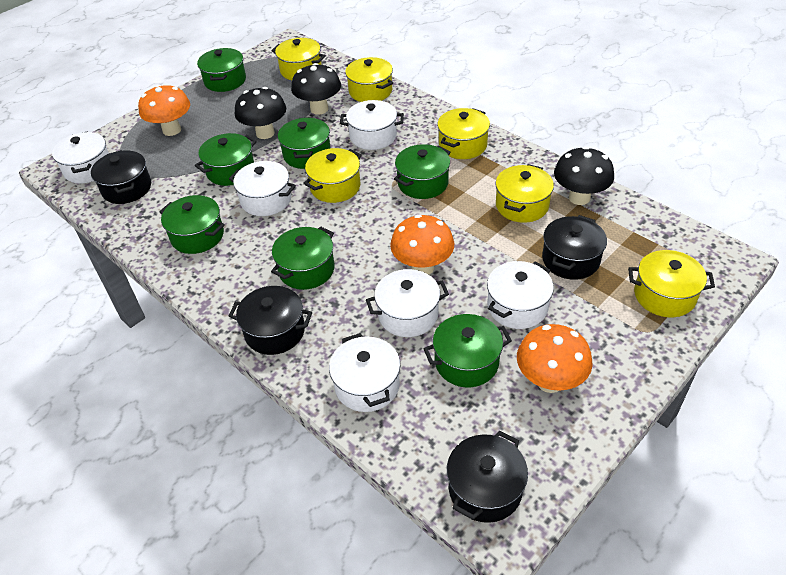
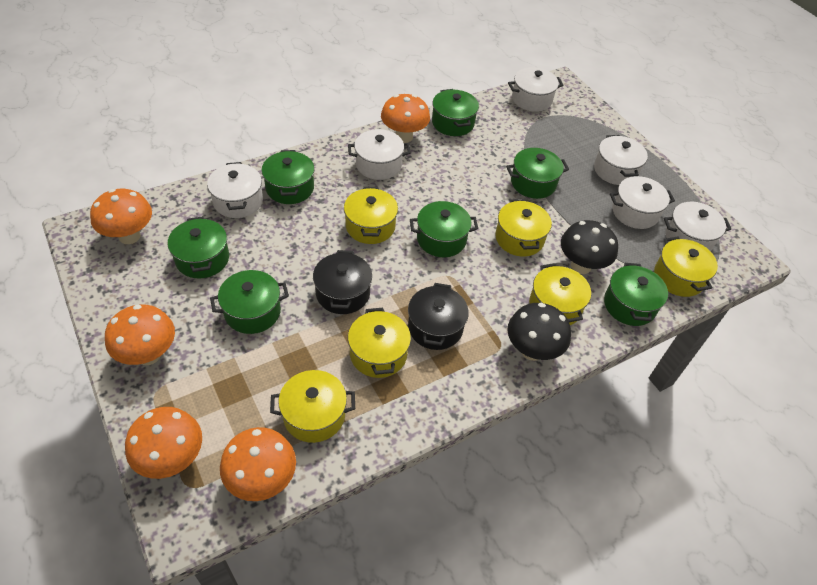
black mushroom: [235,87,286,139] [291,63,341,115] [554,146,614,205] = 3 -> [507,303,571,361] [561,220,618,274] = 2
black pot: [91,150,151,204] [229,286,312,355] [447,431,528,523] [542,215,607,280] = 4 -> [313,250,372,314] [408,283,469,350] = 2
orange mushroom: [138,85,190,136] [390,214,454,275] [517,324,593,393] = 3 -> [90,189,152,244] [105,305,175,365] [125,407,202,479] [220,427,296,501] [381,94,430,143] = 5

